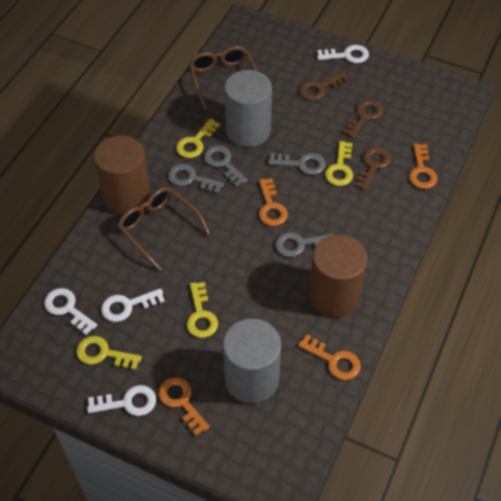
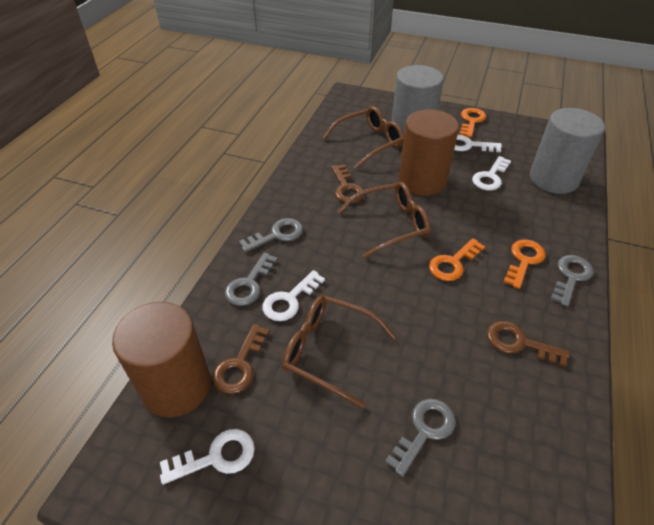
brown glasses: [117,187,210,271] [189,46,258,110] = 2 -> [282,295,396,409] [323,106,404,169] [338,182,430,259] = 3
orange key: [159,377,210,436] [259,178,288,226] [298,334,361,380] [409,144,438,189] = 4 -> [429,238,485,281] [460,108,486,138] [503,239,546,289] = 3
yellow key: [76,336,142,370] [176,119,220,158] [187,282,218,338] [325,141,353,186] = 4 -> none = 0

